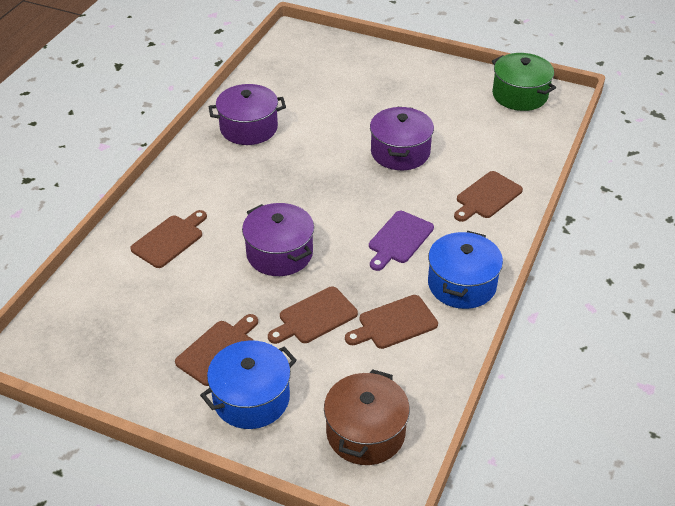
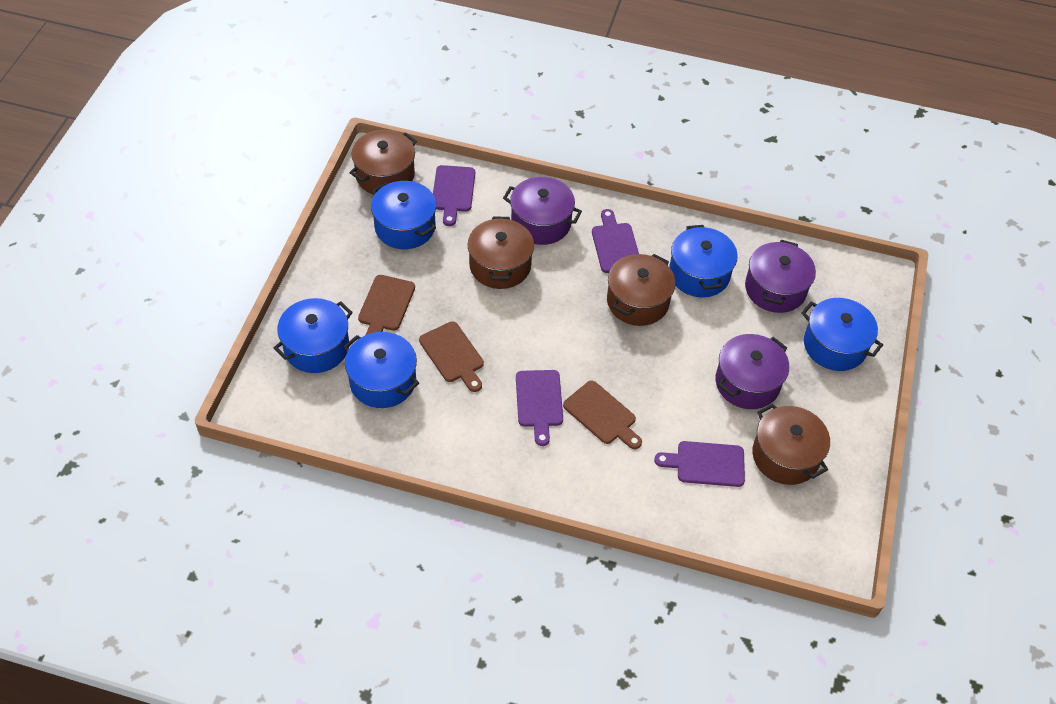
blue pot: [200,340,297,429] [428,231,503,309] = 2 -> [274,298,353,373] [344,332,419,408] [371,181,436,249] [669,225,738,297] [801,298,883,371] = 5
brown cutting board: [130,210,207,268] [175,314,258,386] [268,286,358,344] [345,295,438,349] [454,171,523,222] = 5 -> [358,275,415,335] [419,322,484,392] [563,381,642,449] = 3
brown pot: [324,369,410,465] = 1 -> [349,130,417,195] [467,216,534,289] [607,254,675,326] [752,403,830,485] = 4
green pot: [492,53,556,111] = 1 -> none = 0
purple cutting board: [369,211,434,271] = 1 -> [433,165,475,226] [516,370,563,446] [592,209,639,273] [654,441,745,487] = 4

